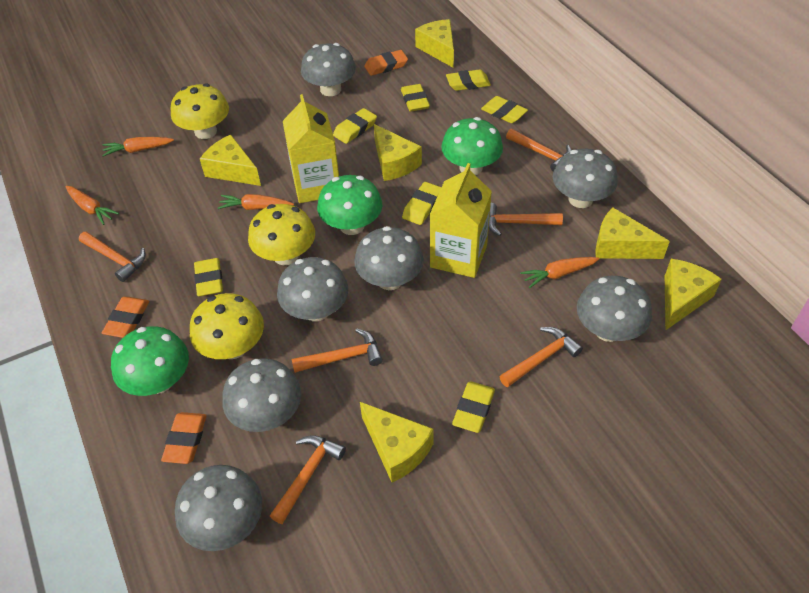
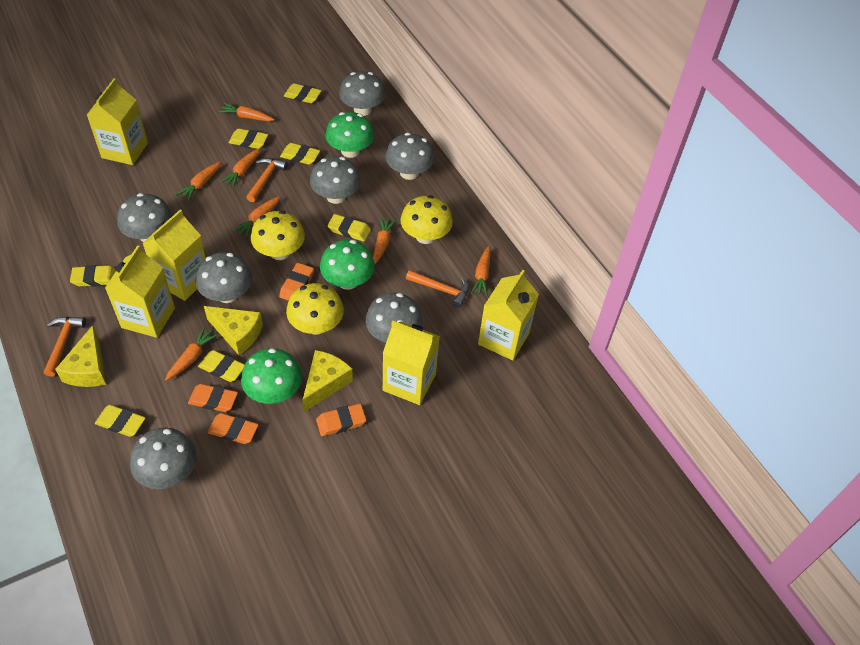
orange carrot: [65,186,119,225] [102,137,174,157] [218,194,294,210] [520,257,600,288] = 4 -> [165,327,218,381] [176,161,221,201] [219,103,275,121] [220,148,260,188] [234,196,280,237] [373,217,397,264] [471,246,491,296] = 7
orange eraser: [102,297,149,338] [161,412,207,464] [364,50,408,76] = 3 -> [188,384,238,412] [207,413,259,444] [279,263,314,301] [316,404,366,436] = 4
orange hammer: [79,232,146,282] [270,435,346,524] [291,329,383,373] [489,203,563,236] [499,327,583,388] [506,129,572,172] = 6 -> [44,317,86,377] [246,158,288,202] [406,270,469,308] = 3
yellow carton: [283,94,339,203] [430,163,492,278] = 2 -> [87,78,148,165] [105,245,175,338] [143,210,206,301] [383,321,440,405] [478,270,539,360] = 5
yellow cheese: [200,135,261,186] [360,402,434,482] [374,124,422,181] [415,19,454,67] [595,208,670,259] [665,259,722,331] = 6 -> [55,325,106,387] [204,306,263,355] [303,350,353,412] = 3

